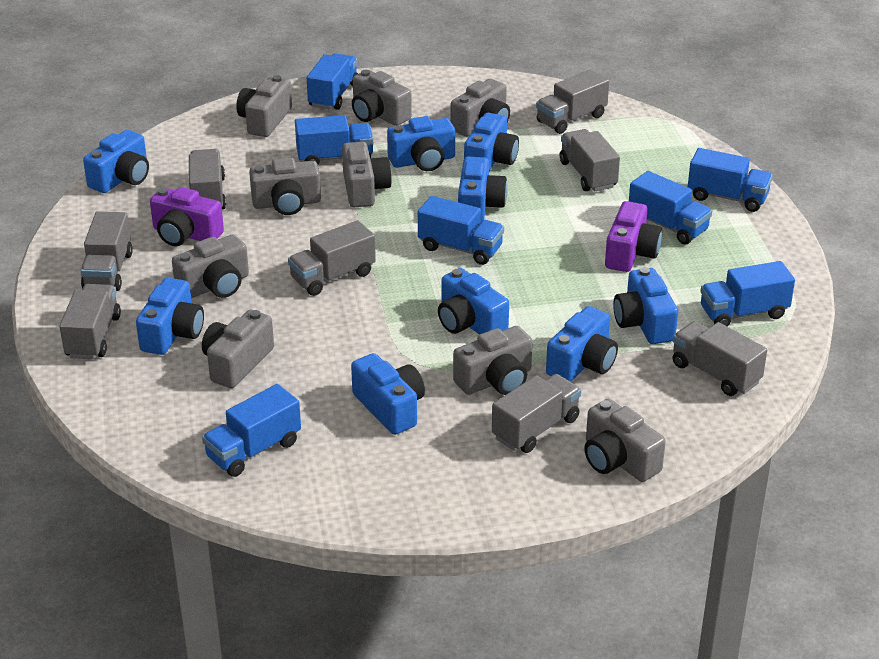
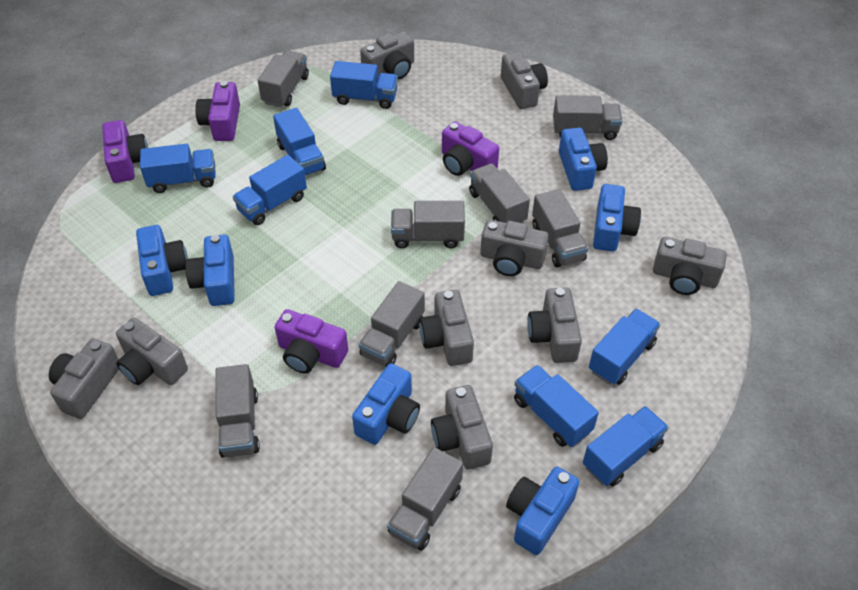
blue camera: [83,130,149,193] [136,278,204,355] [351,353,425,435] [387,116,455,171] [438,268,509,335] [458,157,508,221] [464,113,519,171] [546,306,618,382] [613,267,678,344] = 9 -> [136,225,188,296] [185,234,235,306] [352,363,420,445] [506,467,579,555] [559,128,608,191] [593,184,641,252] = 6
purple camera: [150,187,224,246] [605,201,662,272] = 2 -> [102,120,148,183] [195,81,240,141] [275,309,348,374] [442,121,499,176] = 4

